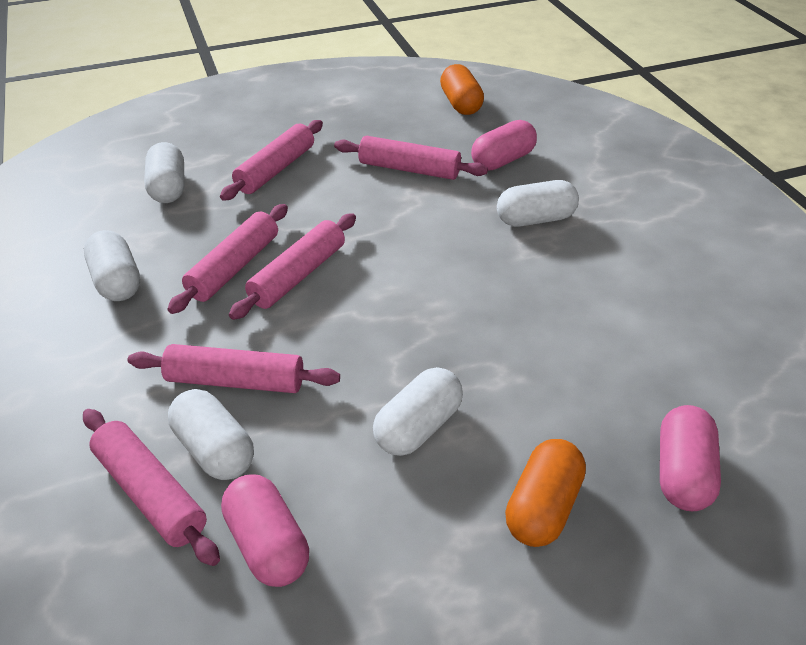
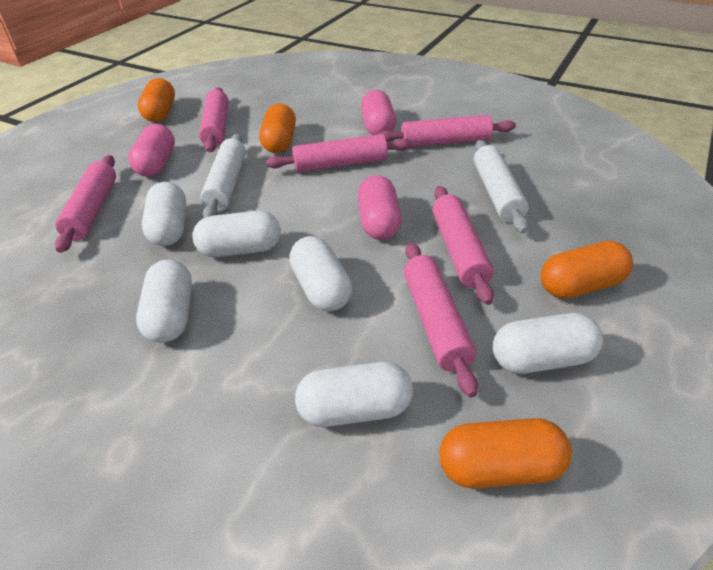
orange capsule: [440,64,484,115] [505,439,586,547] = 2 -> [138,78,175,122] [259,103,296,153] [439,418,572,488] [540,241,633,299] = 4
white capsule: [84,230,140,301] [144,142,185,203] [168,389,254,480] [373,367,463,456] [497,180,579,227] = 5 -> [136,260,192,343] [142,182,186,246] [192,211,281,257] [289,236,352,311] [295,362,413,427] [493,313,603,374] = 6
white rolling pin: none = 0 -> [200,134,246,218] [474,140,529,233] = 2

